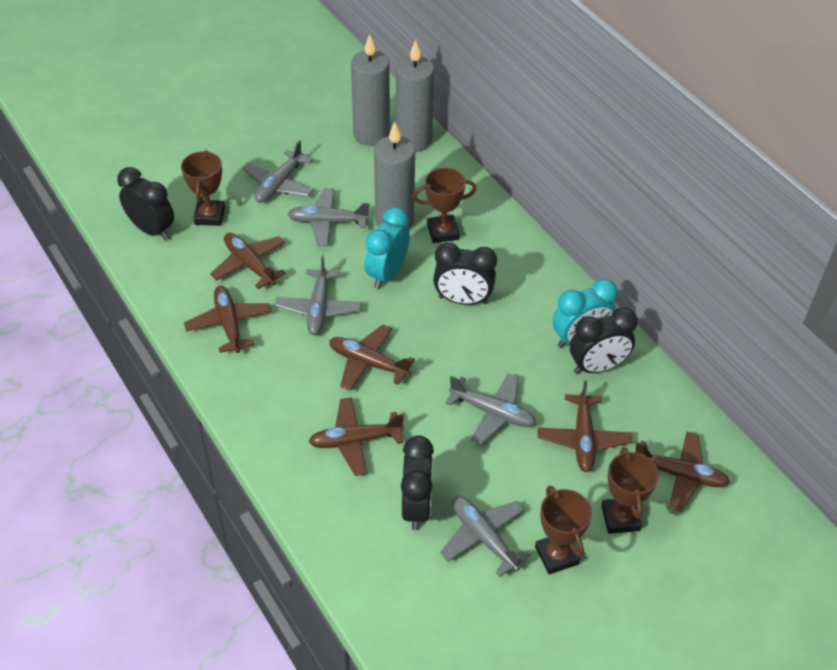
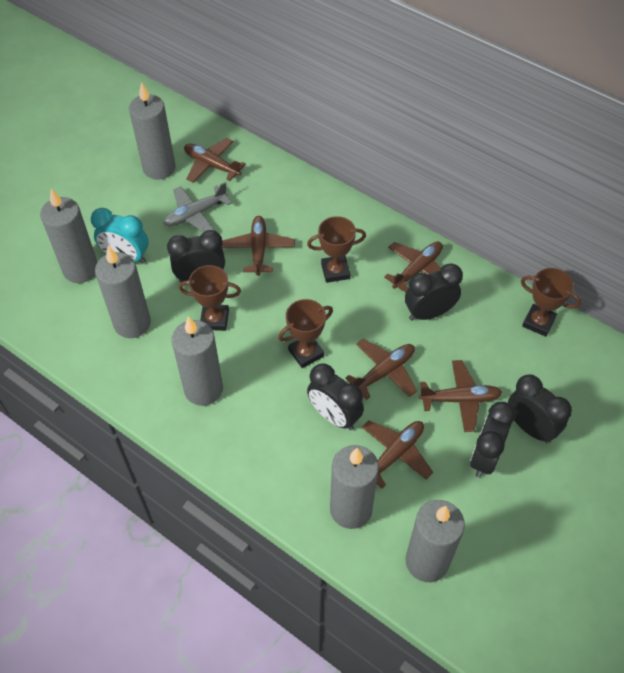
black clock: [117,167,174,241] [401,435,434,530] [433,242,497,305] [570,307,638,374] = 4 -> [167,230,225,283] [307,363,364,430] [405,263,463,321] [470,402,515,478] [508,374,572,443] = 5
grey candle: [351,34,390,146] [374,121,415,230] [396,40,434,152] = 3 -> [40,188,97,283] [95,245,151,338] [129,82,176,180] [171,316,223,406] [330,445,379,529] [406,500,465,582] = 6
grey plane: [243,140,314,203] [275,256,362,335] [287,188,370,246] [440,496,531,577] [445,373,536,445] = 5 -> [163,182,232,232] = 1
turquoise clock: [365,207,410,289] [553,279,618,348] = 2 -> [91,208,149,264] = 1

